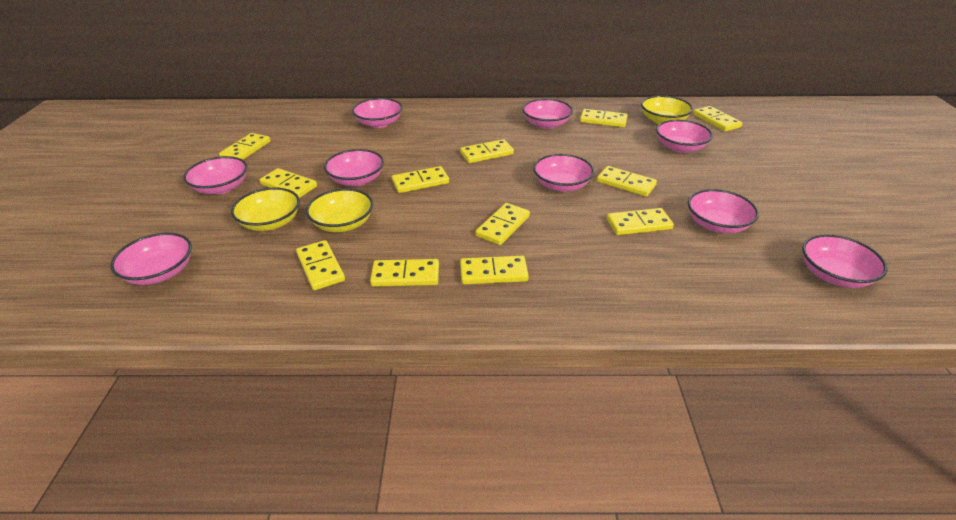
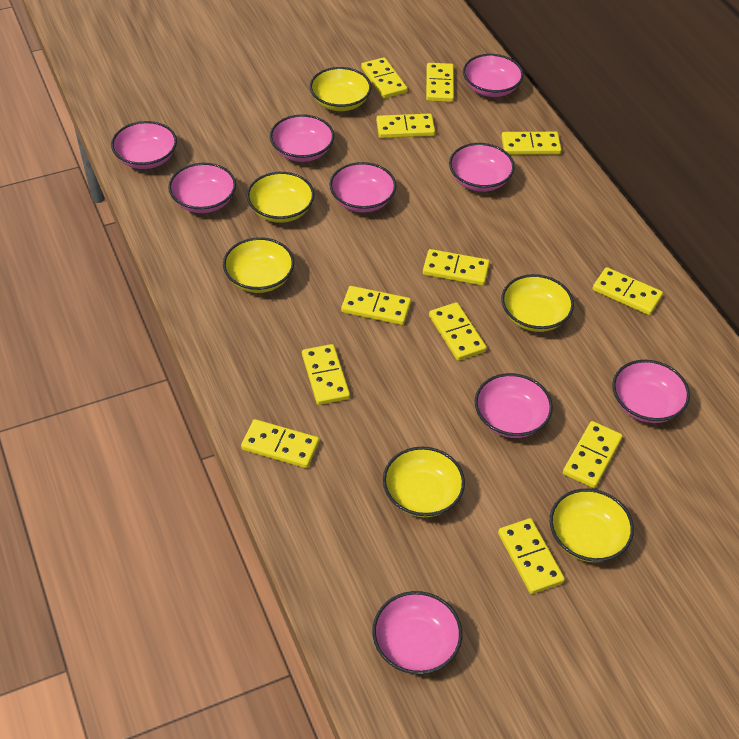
yellow bowl: [231,188,300,231] [306,189,373,232] [641,95,693,124] = 3 -> [223,237,294,293] [247,172,314,223] [310,67,371,111] [383,447,465,517] [501,274,574,332] [550,489,634,562] = 6

